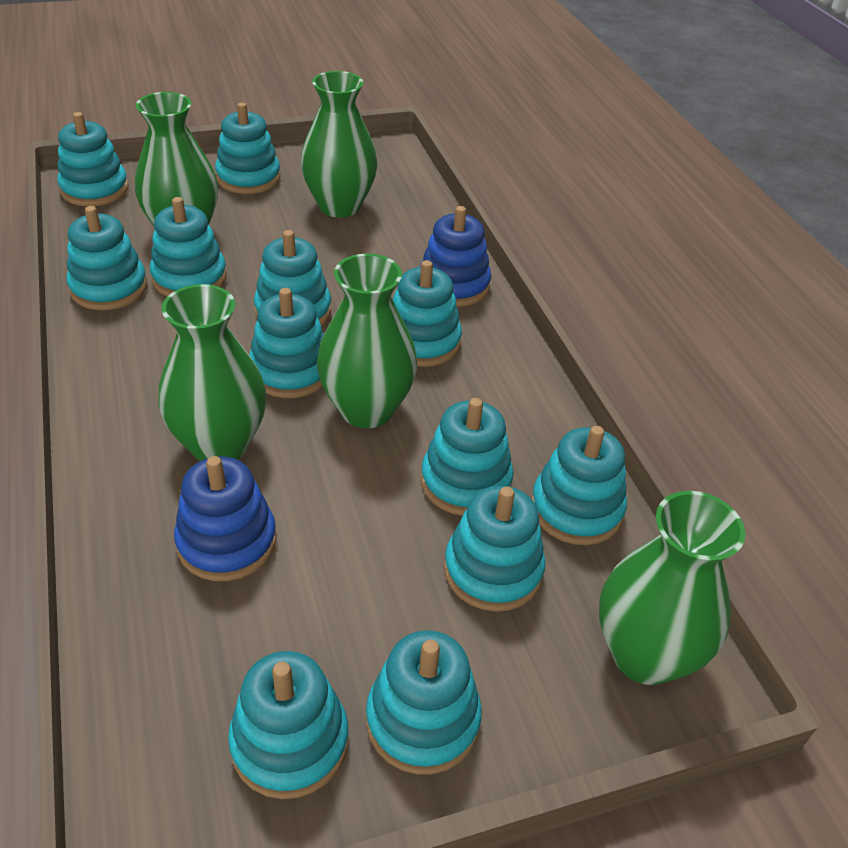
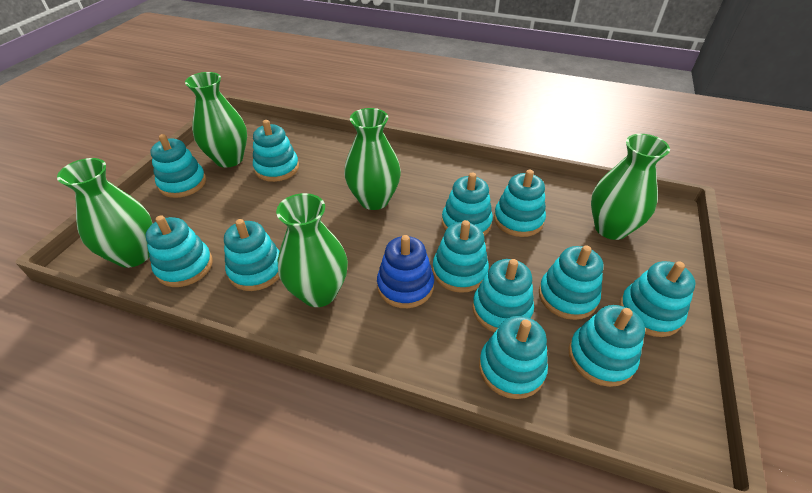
blue stacking toy: [174,456,277,581] [420,206,491,307] = 2 -> [377,235,434,308] = 1

